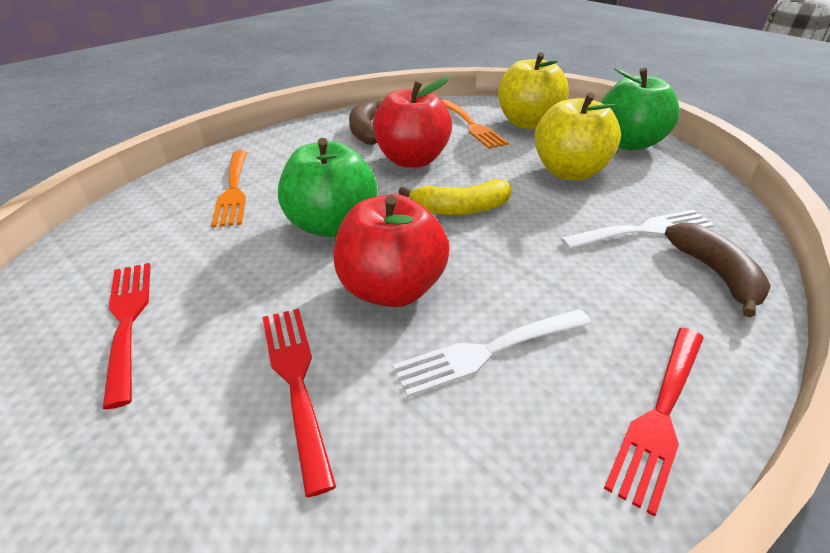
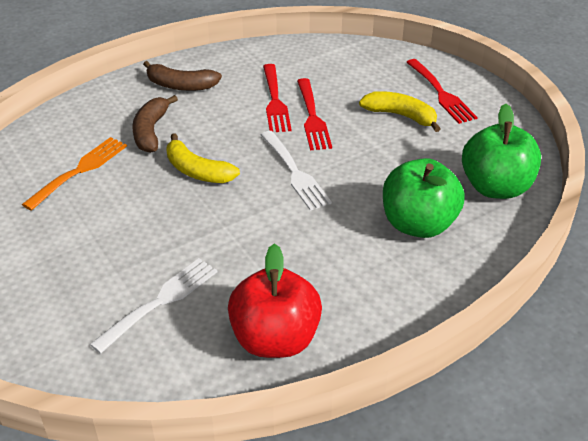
orange fork: [211,150,247,227] [442,99,509,149] = 2 -> [22,137,127,211] = 1
red apple: [334,194,450,307] [373,77,452,168] = 2 -> [228,243,322,358] = 1
yellow apple: [498,52,569,129] [534,93,621,181] = 2 -> none = 0
yellow banana: [399,180,512,215] = 1 -> [166,133,240,183] [359,91,441,132] = 2

